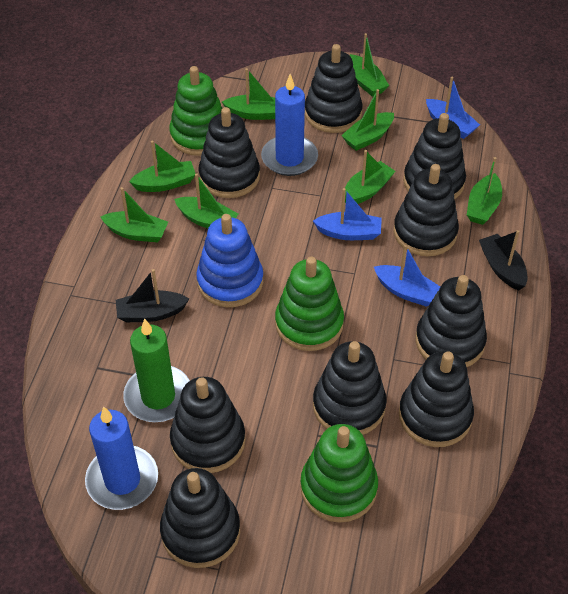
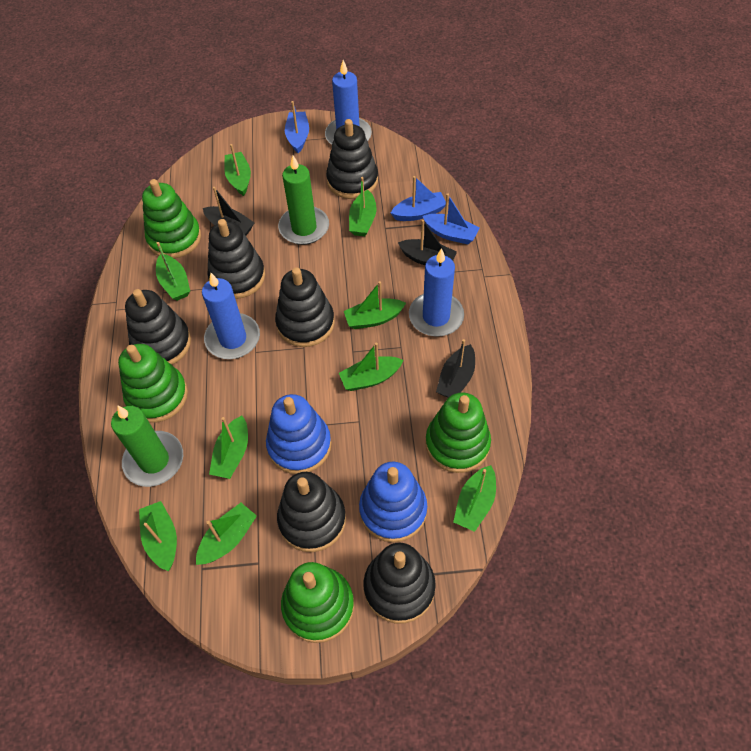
black boat: [116,269,189,322] [479,230,528,291] = 2 -> [203,187,254,235] [398,220,457,265] [436,339,475,398] = 3
black stacking toy: [160,468,240,568] [170,377,245,473] [198,107,260,198] [305,44,363,133] [313,341,387,435] [393,164,459,256] [399,351,474,447] [403,113,466,199] [415,275,487,367] = 9 -> [125,289,191,365] [207,219,265,299] [275,267,335,347] [277,472,346,552] [326,119,378,199] [363,543,436,623] = 6
blue candle: [85,407,158,510] [261,74,318,176] = 2 -> [202,273,260,359] [325,60,372,145] [409,248,464,336] = 3
blue stacking toy: [196,214,263,307] = 1 -> [266,394,331,474] [359,462,427,543] = 2
green boat: [100,187,168,242] [129,141,196,192] [174,173,238,228] [222,68,275,120] [341,89,394,151] [345,150,395,204] [349,33,389,97] [467,157,502,225] = 8 -> [139,501,177,571] [156,242,190,301] [196,503,257,565] [209,416,248,479] [224,144,251,196] [339,343,403,391] [344,281,406,329] [349,177,377,236] [453,465,496,532] = 9
green candle: [123,319,190,422] = 1 -> [111,406,183,487] [278,155,329,245] = 2
green stacking toy: [169,66,222,156] [275,257,344,351] [300,424,378,523] = 3 -> [118,344,188,423] [142,179,201,258] [281,562,354,643] [425,393,491,473] = 4

